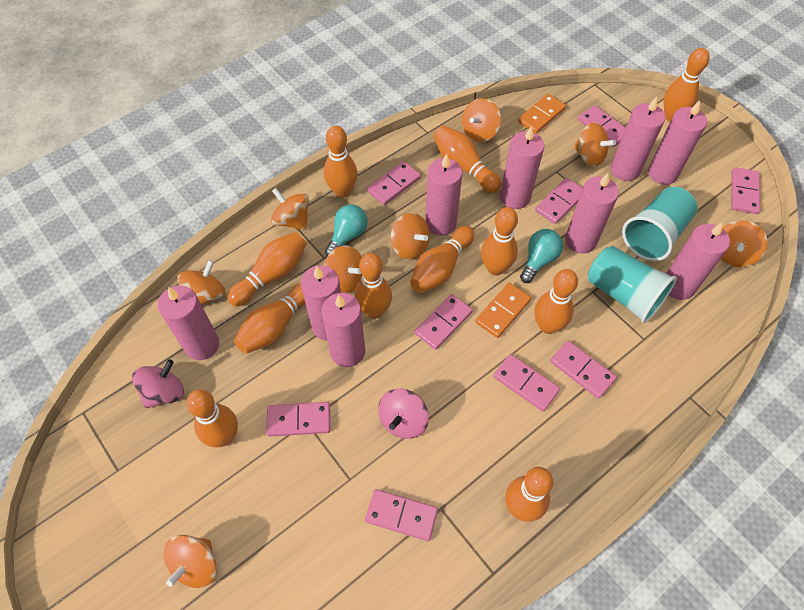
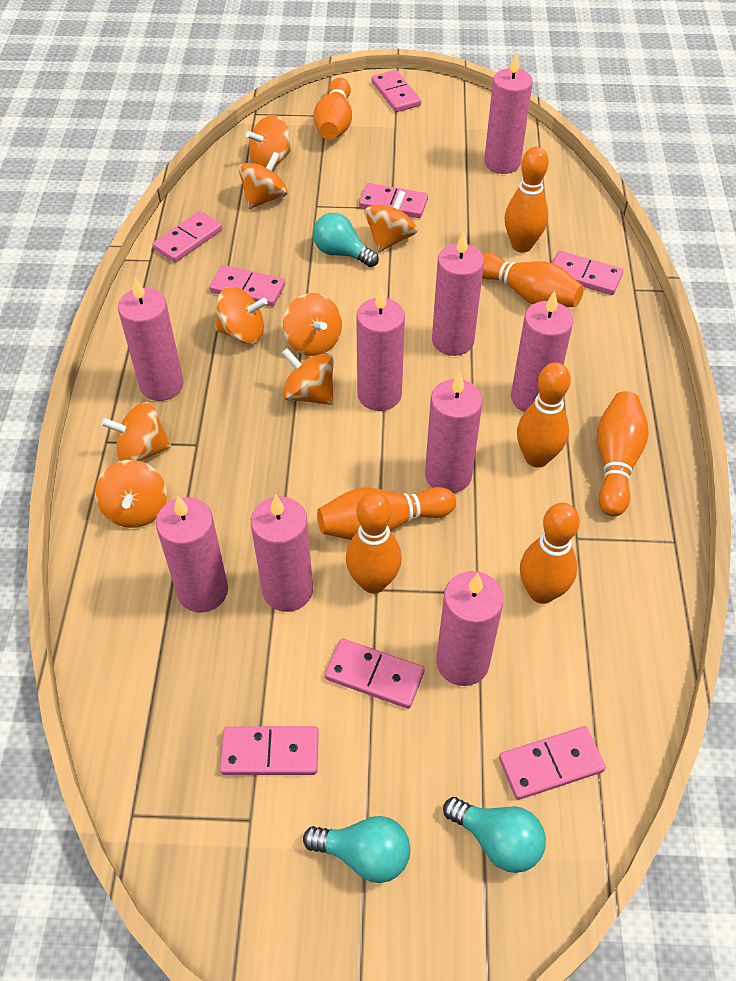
orange bowling pin: [186,389,238,447] [227,232,307,306] [234,282,306,354] [324,126,358,198] [355,253,392,319] [410,226,474,293] [433,125,501,193] [481,207,518,276] [505,467,553,522] [535,269,578,334] [664,48,710,122] = 11 -> [314,78,352,140] [317,487,456,540] [346,492,402,593] [482,253,584,307] [505,146,549,253] [517,362,571,468] [520,503,580,604] [597,391,649,516] = 8
orange domino: [475,283,531,338] [518,94,566,134] = 2 -> none = 0
pink domino: [266,402,330,437] [365,489,438,541] [367,161,421,205] [414,294,473,350] [493,354,560,412] [535,178,583,224] [550,341,617,399] [578,105,625,147] [731,167,760,214] = 9 -> [152,211,223,262] [209,265,285,307] [220,726,319,775] [325,638,425,709] [359,183,428,218] [372,70,421,112] [499,726,606,800] [553,251,623,295] = 8
pink spinning top: [132,360,184,408] [378,389,429,439] = 2 -> none = 0
turquoise cup: [588,246,677,323] [622,187,698,261] = 2 -> none = 0
turquoise light bulb: [325,204,368,256] [520,229,563,283] = 2 -> [303,816,410,883] [313,213,379,267] [443,797,546,873] = 3

